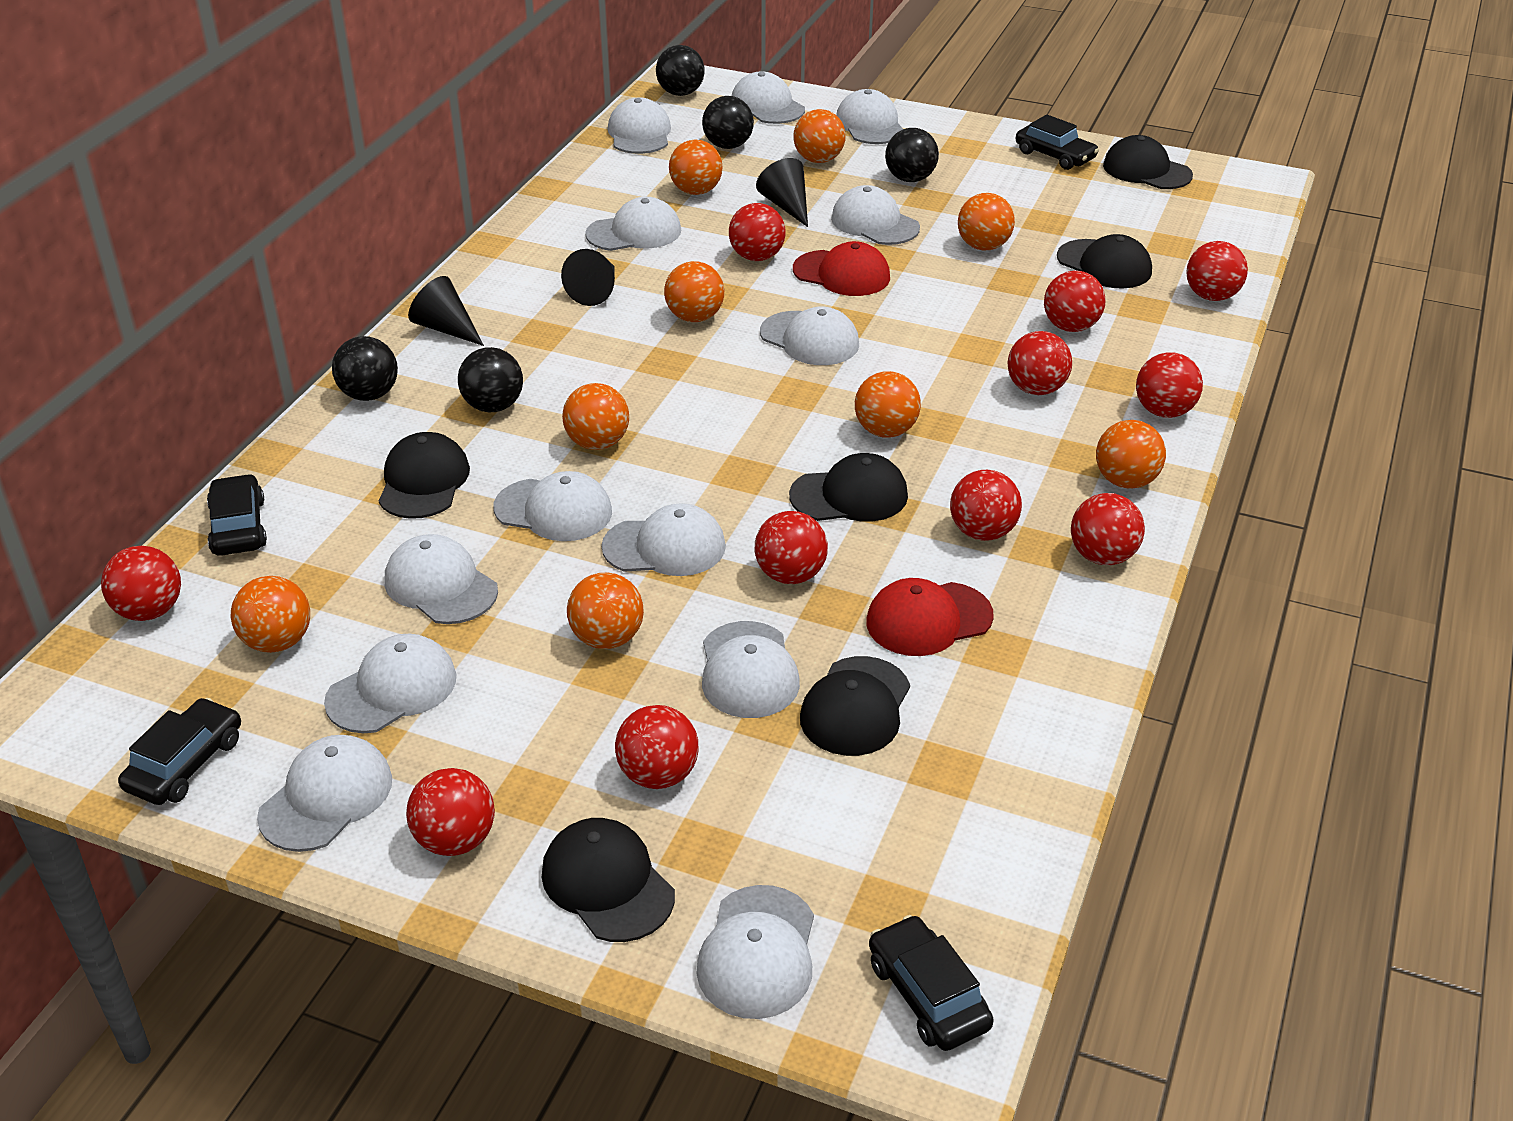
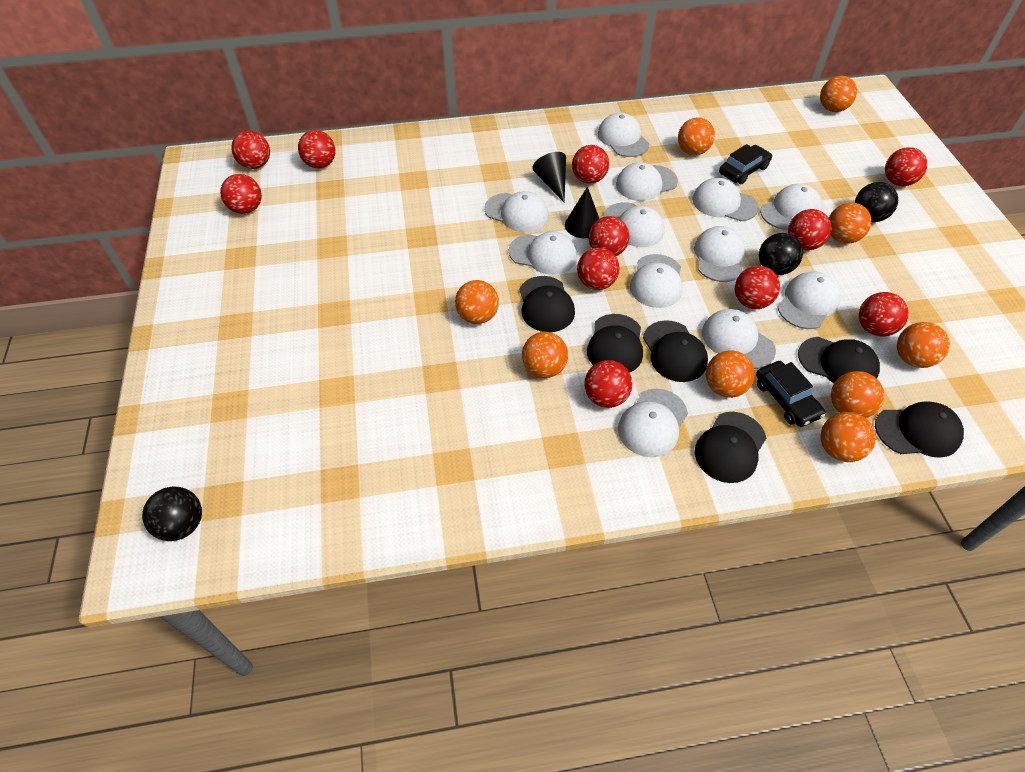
black ball: [332,336,398,401] [458,347,523,412] [656,45,705,96] [702,96,754,149] [885,128,939,182] = 5 -> [142,487,202,541] [759,233,803,275] [855,182,898,222] = 3
black car: [118,698,241,805] [207,474,267,556] [869,915,994,1051] [1016,114,1099,170] = 4 -> [719,144,772,184] [756,361,825,427] = 2
black cone: [408,276,484,346] [561,249,615,306] [756,158,808,227] = 3 -> [532,152,566,202] [565,186,599,238] = 2
red cap: [793,241,890,296] [866,578,994,656] = 2 -> none = 0
white cap: [257,735,392,852] [324,634,456,733] [385,534,498,624] [493,471,612,541] [585,197,681,251] [601,503,726,576] [608,97,671,154] [696,885,814,1019] [702,621,800,718] [732,72,805,124] [760,307,859,365] [831,185,920,245] [836,89,903,144] = 13 -> [484,191,548,232] [509,231,577,275] [598,113,650,157] [603,202,665,247] [616,162,678,201] [618,389,688,457] [630,254,683,308] [692,178,759,221] [694,226,745,282] [702,309,776,369] [760,184,823,230] [777,272,841,329] = 12

